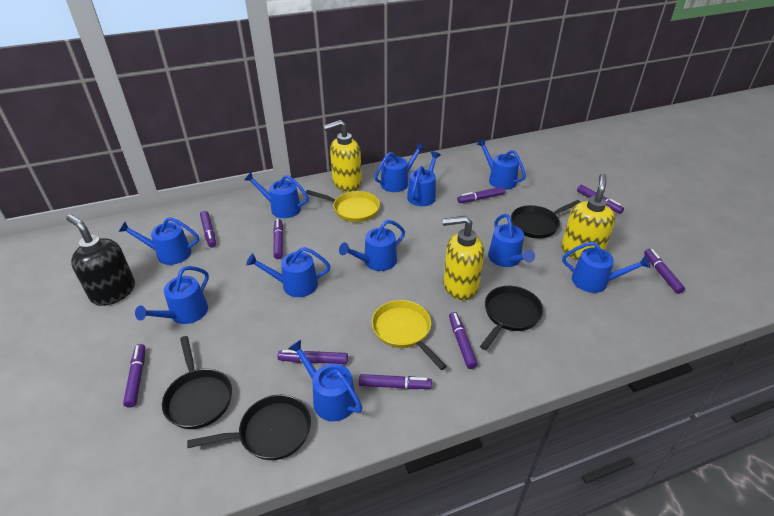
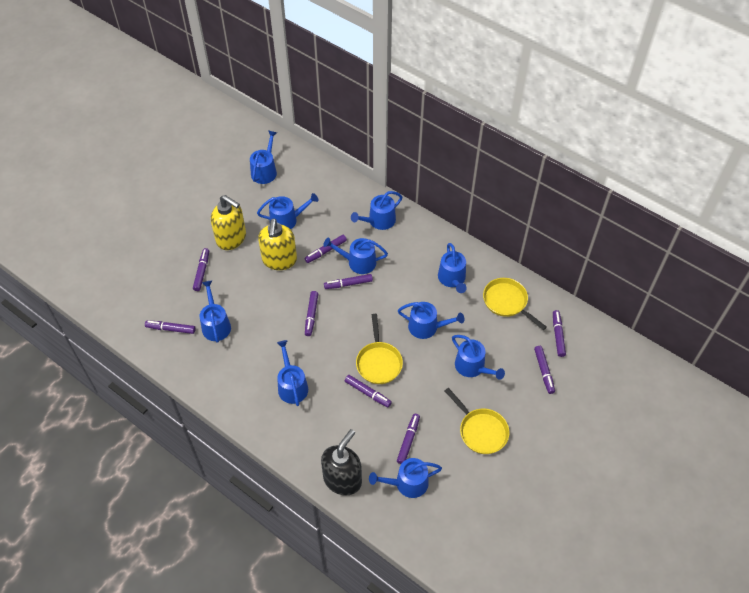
black pan: [162,336,232,429] [187,395,311,460] [480,286,543,350] [511,200,580,239] = 4 -> none = 0
blue watering can: [119,217,199,265] [135,266,209,324] [244,173,309,218] [246,247,331,297] [288,340,363,421] [339,220,405,271] [375,143,425,192] [407,151,441,206] [477,139,526,190] [488,214,535,267] [562,242,650,293] = 11 -> [200,280,231,343] [250,130,277,184] [257,193,319,229] [277,340,308,406] [323,238,388,274] [351,191,402,230] [369,458,442,498] [398,302,464,339] [438,243,467,293] [452,335,505,380] = 10
yellow pan: [306,190,380,222] [372,300,447,370] = 2 -> [356,314,403,384] [445,388,509,454] [483,278,547,330] = 3
yellow soap dispenser: [323,120,362,192] [442,216,484,300] [561,173,616,260] = 3 -> [211,195,246,250] [258,218,297,270] = 2

